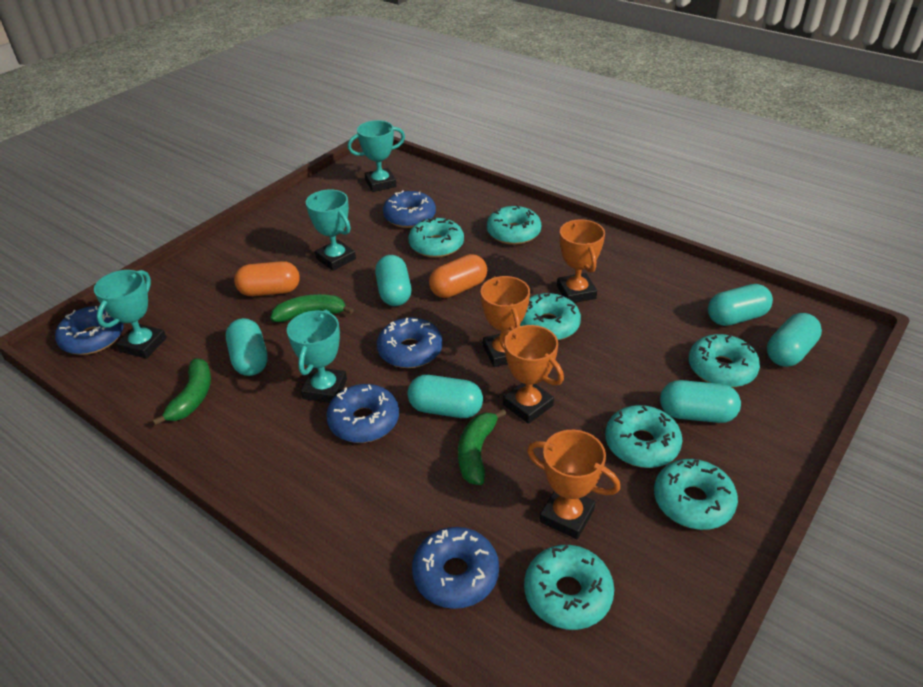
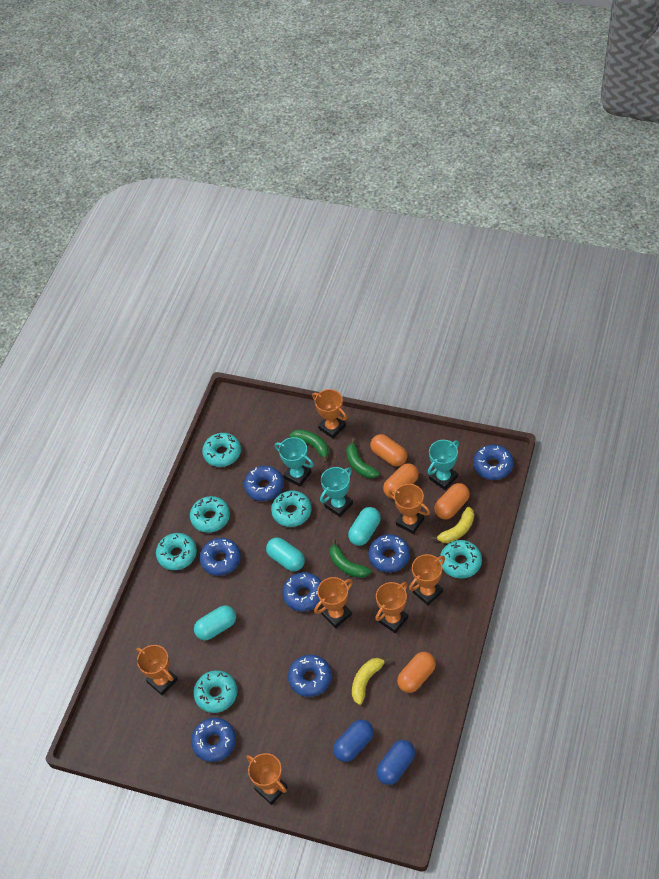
blue capsule: none = 0 -> [333,720,374,762] [376,740,415,785] = 2
blue donut: [55,306,124,355] [326,384,399,443] [377,317,443,368] [383,190,436,228] [412,527,499,609] = 5 -> [191,718,236,762] [200,538,241,576] [244,466,284,501] [282,572,322,611] [288,655,332,697] [368,534,410,572] [473,445,514,480] = 7
orange capsule: [234,261,300,296] [429,254,487,298] = 2 -> [370,434,407,466] [383,463,419,499] [397,652,436,693] [434,483,470,519] = 4
orange trophy: [481,276,530,367] [499,325,564,424] [527,430,620,539] [557,220,605,303] = 4 -> [136,645,178,696] [246,753,288,805] [312,389,347,439] [314,577,353,628] [375,582,408,633] [388,484,430,534] [409,554,445,605] = 7
turquoise capsule: [226,318,268,376] [375,255,411,306] [407,375,483,418] [660,380,741,423] [708,284,773,326] [767,313,822,367] = 6 -> [194,605,236,640] [266,537,305,571] [348,507,381,546] = 3
turquoise donut: [408,217,464,258] [487,206,541,245] [520,293,581,340] [524,545,614,630] [605,405,683,468] [654,459,738,530] [689,334,760,387] = 7 -> [156,533,197,570] [190,496,230,533] [193,670,237,713] [202,433,241,467] [271,491,312,527] [440,540,482,579] = 6
turquoise trophy: [94,270,167,359] [287,310,347,403] [306,190,356,271] [347,120,405,192] = 4 -> [275,437,314,487] [320,467,353,517] [428,440,459,490] = 3
yellow banana: none = 0 -> [352,658,390,705] [431,507,474,543] = 2

